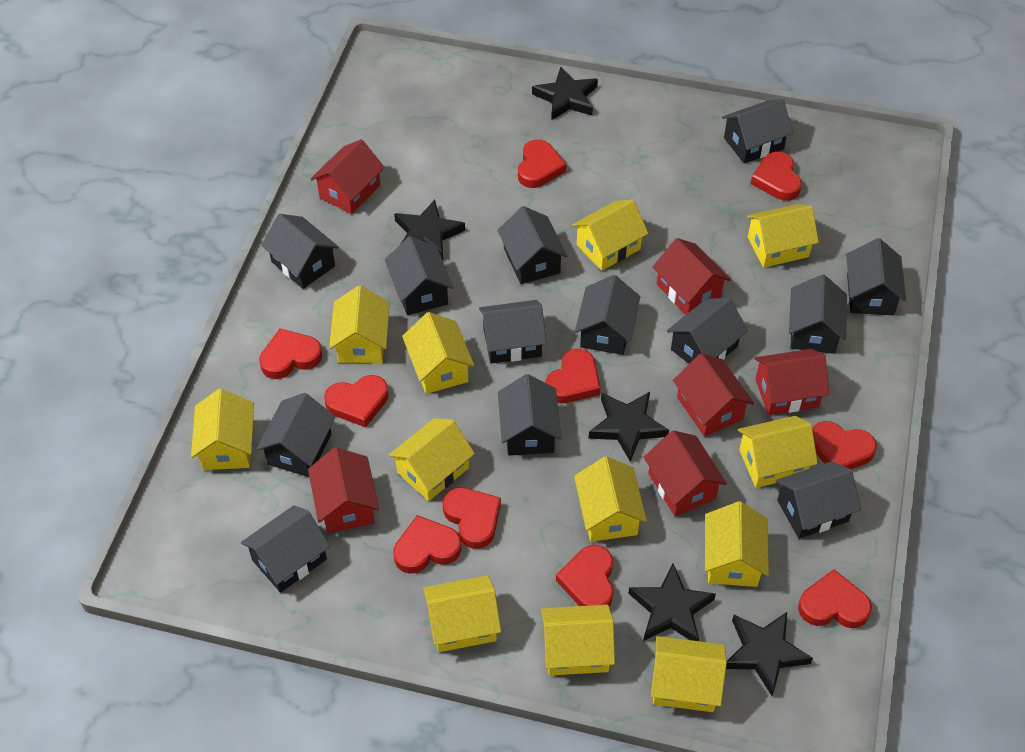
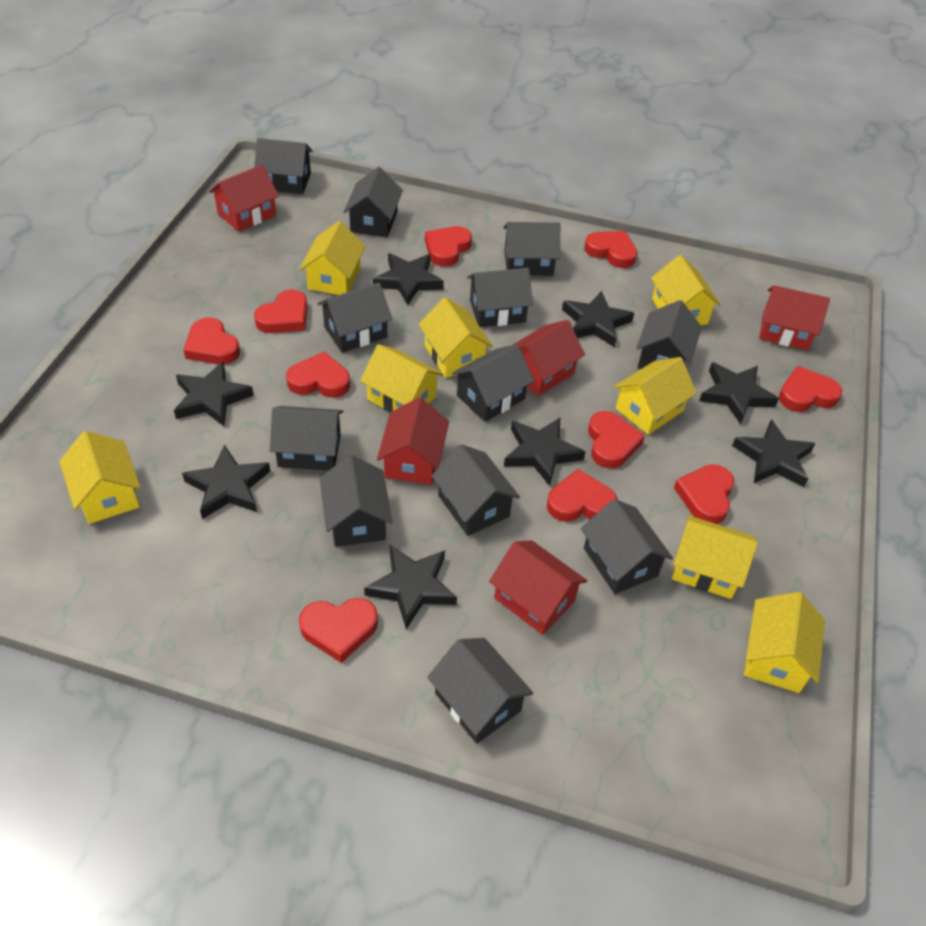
black house: [241,505,330,593] [256,393,336,477] [261,214,339,289] [385,236,454,315] [479,300,547,364] [497,206,567,284] [498,374,561,456] [575,275,640,355] [667,298,748,364] [722,99,793,164] [776,461,861,539] [789,274,847,354] [846,238,906,315] = 13 -> [254,138,313,194] [270,406,343,471] [317,283,392,353] [320,455,393,547] [344,167,403,237] [427,638,533,744] [432,444,520,536] [452,344,534,422] [467,268,533,327] [503,222,560,276] [581,499,673,594] [636,300,702,369] = 12
black star: [394,199,465,260] [532,67,598,120] [588,392,669,462] [628,564,716,641] [726,612,813,696] = 5 -> [174,361,254,426] [182,445,270,519] [364,545,457,629] [373,253,444,305] [504,418,586,486] [562,291,634,347] [699,362,779,424] [732,419,816,487] = 8
red house: [308,447,379,533] [311,139,385,214] [644,430,727,516] [652,238,731,315] [673,353,754,436] [754,349,829,415] = 6 -> [209,165,279,232] [377,397,449,485] [489,540,587,635] [513,320,585,396] [759,285,830,350] = 5
yellow house: [191,388,254,470] [329,285,390,363] [389,418,475,501] [402,312,475,394] [423,575,501,652] [541,605,615,675] [572,200,649,271] [574,456,647,542] [651,636,727,712] [705,501,769,587] [738,416,818,488] [746,204,819,268] = 12 -> [59,431,141,524] [300,221,365,295] [360,344,443,413] [419,297,493,378] [614,357,697,435] [651,255,721,325] [672,515,758,599] [744,592,825,693] = 8

